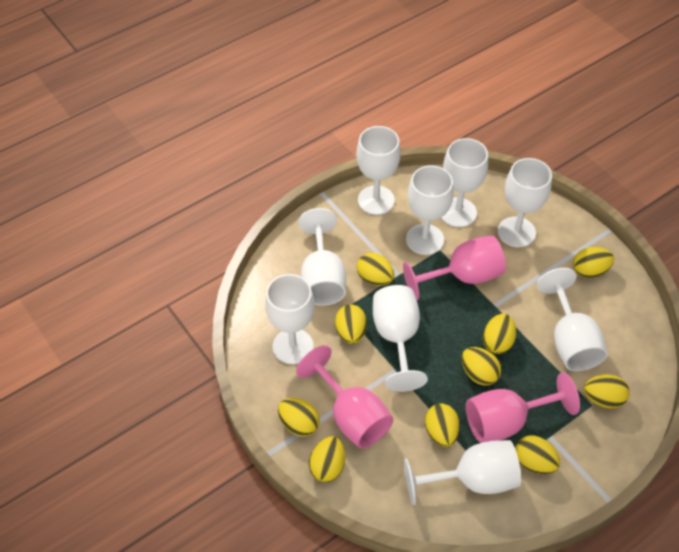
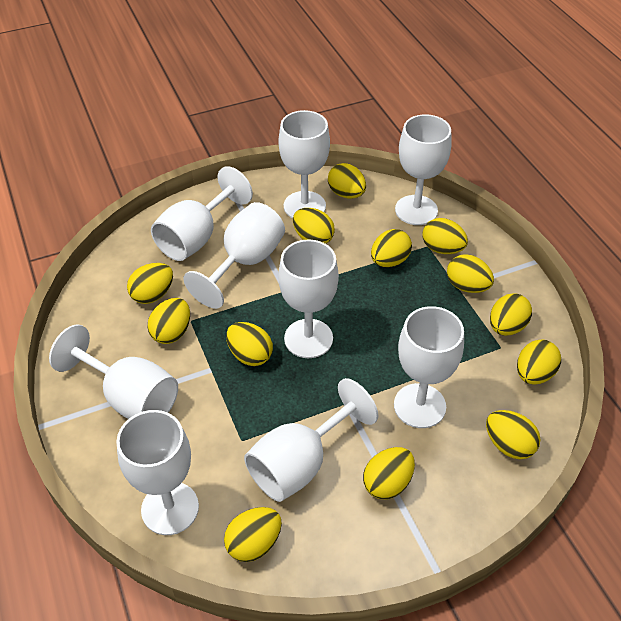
pink goblet: [296,345,393,449] [403,236,506,300] [466,372,580,443] = 3 -> none = 0
yellow egg: [278,398,320,437] [309,436,345,482] [335,304,367,344] [357,253,394,286] [425,403,460,447] [462,347,501,385] [483,314,516,354] [515,435,560,474] [573,247,614,278] [584,374,630,408] = 10 -> [127,263,173,304] [147,298,190,344] [224,507,282,562] [226,322,273,366] [293,208,335,244] [328,163,366,199] [363,447,415,500] [371,229,412,267] [422,218,468,254] [447,254,494,293] [486,410,541,459] [490,293,532,336] [517,339,561,385] = 13

